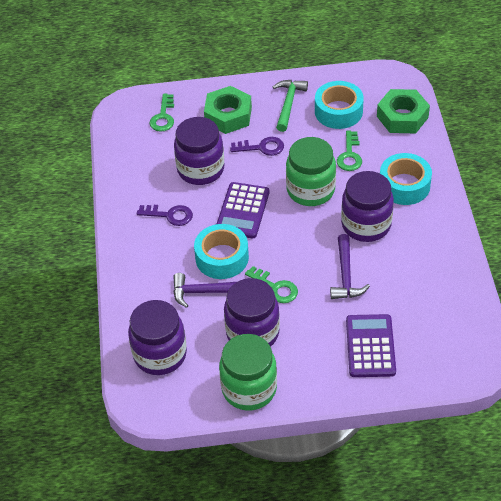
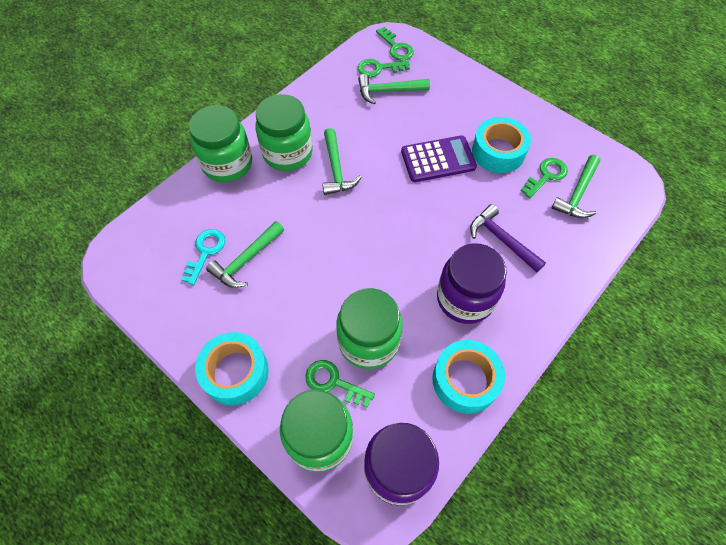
green hammer: [273,80,308,132] = 1 -> [206,221,284,288] [322,128,362,195] [358,74,430,104] [552,155,600,218] = 4
green jar: [219,334,277,411] [286,137,336,206] = 2 -> [189,105,252,182] [256,94,313,171] [280,390,354,472] [336,288,403,369] = 4
green key: [149,94,174,132] [245,266,298,303] [337,131,362,171] = 3 -> [305,360,375,408] [358,59,410,77] [376,27,414,61] [521,158,568,198] = 4
green nut: [204,86,252,134] [377,89,430,133] = 2 -> none = 0
purple calculator: [217,182,269,239] [346,314,396,377] = 2 -> [401,135,477,182] = 1
purple hammer: [173,273,236,308] [330,234,370,299] = 2 -> [470,204,546,272] = 1
purple jar: [128,300,187,375] [174,117,224,185] [224,278,280,347] [341,171,394,242] = 4 -> [364,423,439,506] [437,243,507,324] = 2
purple key: [137,205,193,226] [230,137,284,156] = 2 -> none = 0
turquoise key: none = 0 -> [181,229,225,285] = 1

